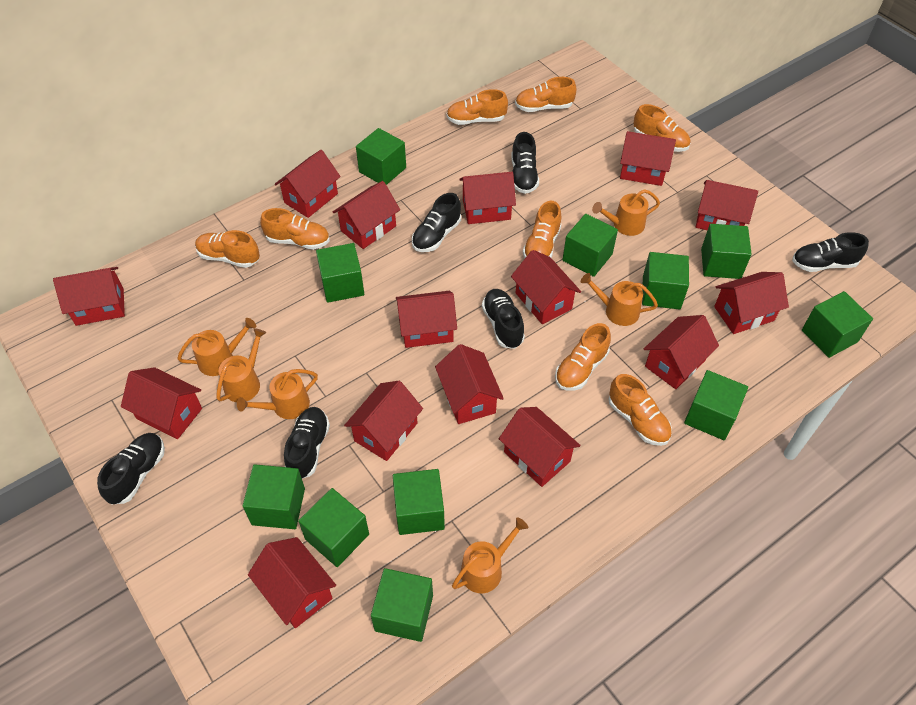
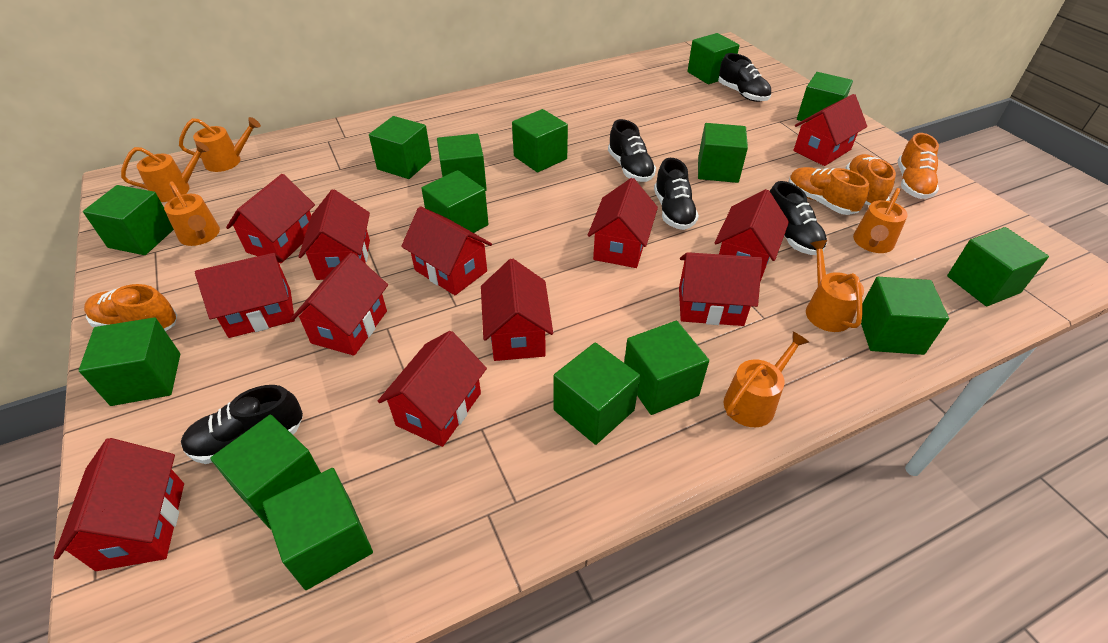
black shoe: [97,433,165,504] [284,407,330,479] [412,193,461,252] [482,289,525,349] [511,132,539,194] [792,232,869,272] = 6 -> [181,385,303,464] [608,119,656,182] [654,158,699,230] [718,53,771,102] [770,181,827,255] = 5
green cube: [243,464,305,529] [298,488,369,567] [316,243,364,303] [356,128,406,185] [371,568,433,642] [393,469,445,535] [562,214,618,277] [642,252,689,309] [684,370,748,440] [701,224,752,279] [802,291,873,358] = 11 -> [79,317,180,406] [83,185,174,255] [210,415,321,529] [263,468,373,590] [369,116,431,179] [421,170,488,233] [437,133,487,191] [512,109,568,173] [554,342,640,445] [624,321,709,415] [687,33,740,84] [698,123,748,183] [797,72,853,122] [861,277,949,355] [947,227,1049,307] = 15
orange shoe: [195,230,260,268] [260,208,330,250] [446,89,508,125] [515,77,576,112] [523,201,561,258] [555,323,611,391] [609,374,672,446] [634,104,690,152] = 8 -> [84,284,177,331] [789,167,869,215] [845,154,896,205] [898,133,939,199] = 4
red house: [53,267,125,326] [121,367,202,439] [248,537,336,628] [275,150,341,218] [333,181,400,249] [344,381,423,461] [396,291,457,348] [435,344,504,424] [459,172,516,224] [499,407,581,487] [511,250,581,324] [620,131,676,186] [644,315,719,389] [696,180,758,230] [714,272,789,334] = 15 -> [54,438,184,571] [195,253,295,338] [226,174,315,263] [291,253,388,356] [298,189,370,280] [378,331,487,447] [401,206,492,295] [481,259,553,361] [588,178,658,268] [679,252,762,326] [714,189,789,281] [793,94,867,166] = 12

